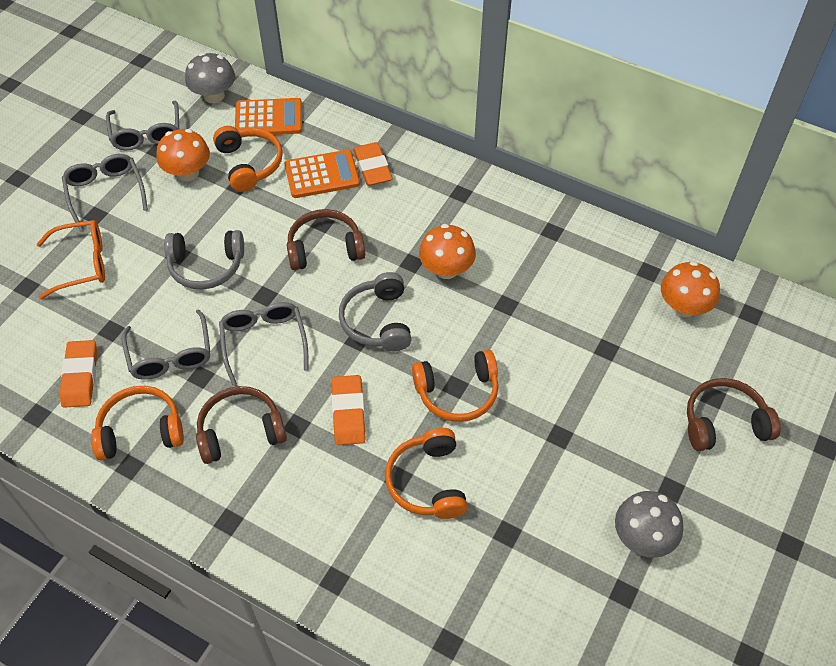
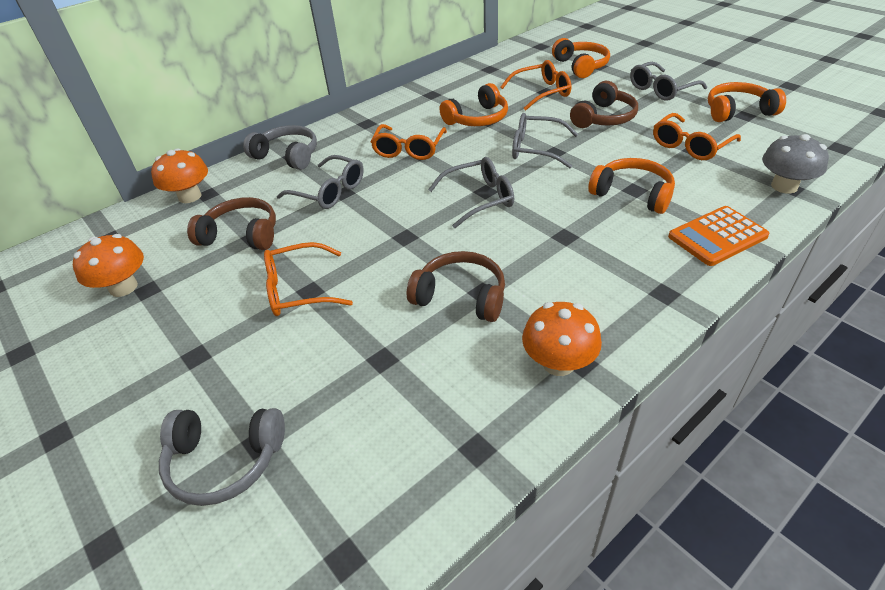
grey mushroom: [185,53,235,103] [615,491,683,558] = 2 -> [762,134,829,194] = 1
orange calculator: [235,98,302,135] [285,150,360,198] = 2 -> [668,206,769,266] = 1
orange eraser: [59,340,97,408] [332,375,366,445] [353,142,393,186] = 3 -> none = 0
orange glasses: [37,220,105,299] = 1 -> [264,242,353,316] [371,124,447,160] [501,60,571,111] [653,113,741,160] = 4

